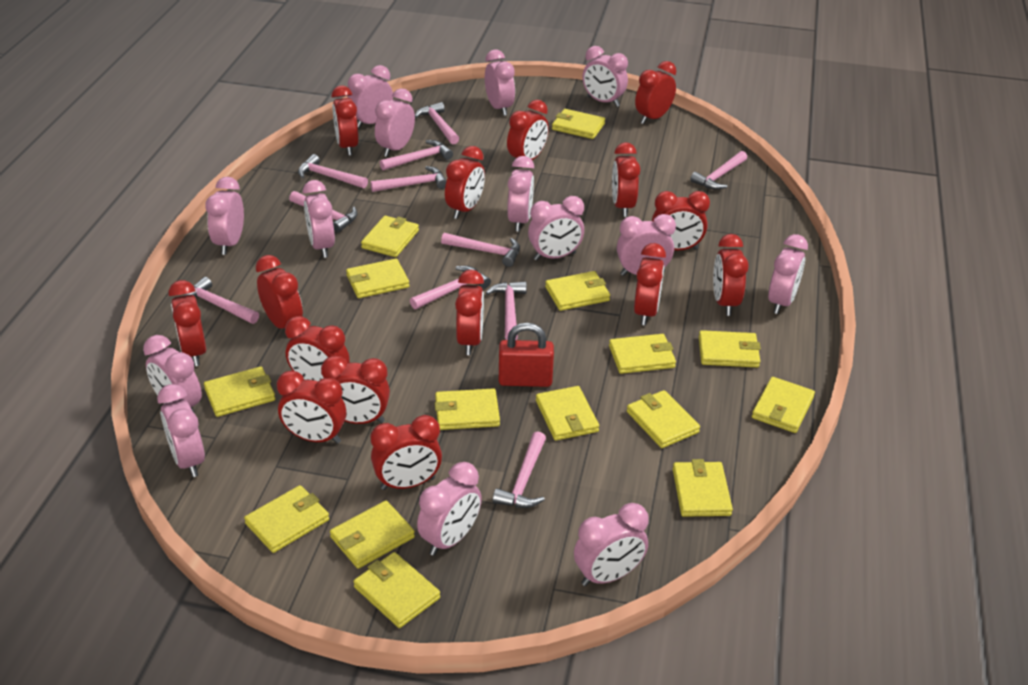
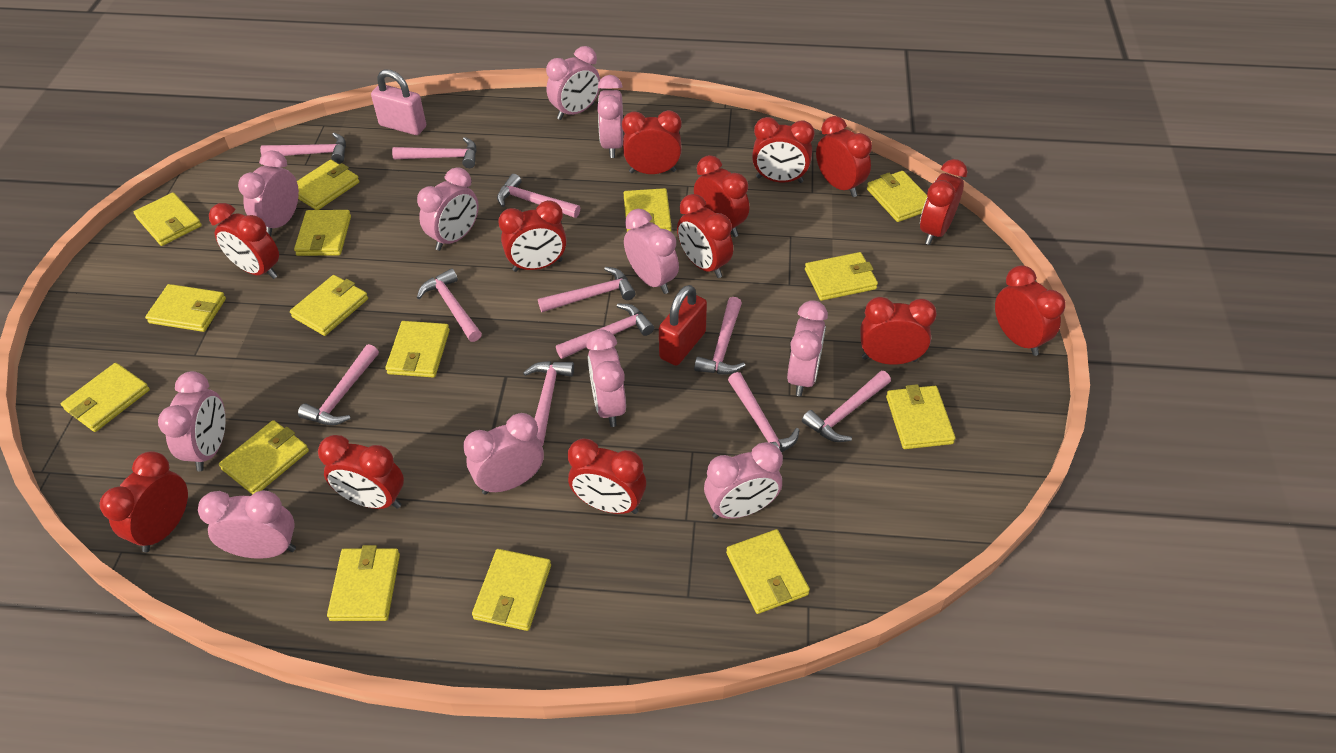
pink clock: [143,335,202,413] [157,384,205,477] [205,177,244,255] [303,180,335,258] [348,65,393,129] [375,88,415,157] [417,462,482,556] [485,50,515,116] [507,156,534,232] [528,196,584,260] [574,503,649,586] [582,46,628,107] [617,214,676,276] [768,234,808,314] = 14 -> [158,371,226,471] [198,490,296,559] [238,151,299,236] [417,167,479,251] [463,413,544,495] [546,46,600,120] [586,330,626,427] [597,75,623,158] [624,209,679,294] [704,442,783,519] [787,300,828,396] = 11
pink padlock: none = 0 -> [371,69,426,135] = 1
red clock: [169,280,206,366] [256,255,303,329] [277,371,346,444] [285,316,349,381] [321,355,390,424] [332,85,359,156] [371,415,442,490] [445,146,485,219] [455,270,484,355] [507,100,549,160] [612,142,640,217] [634,243,666,326] [635,61,676,124] [652,191,710,250] [713,234,749,316] = 15 -> [99,451,188,552] [209,203,279,279] [318,435,404,509] [498,200,567,272] [568,438,646,514] [622,110,682,174] [677,194,733,278] [694,155,749,237] [752,117,815,183] [816,116,872,197] [860,297,937,365] [920,159,967,245] [995,265,1066,356] = 13

